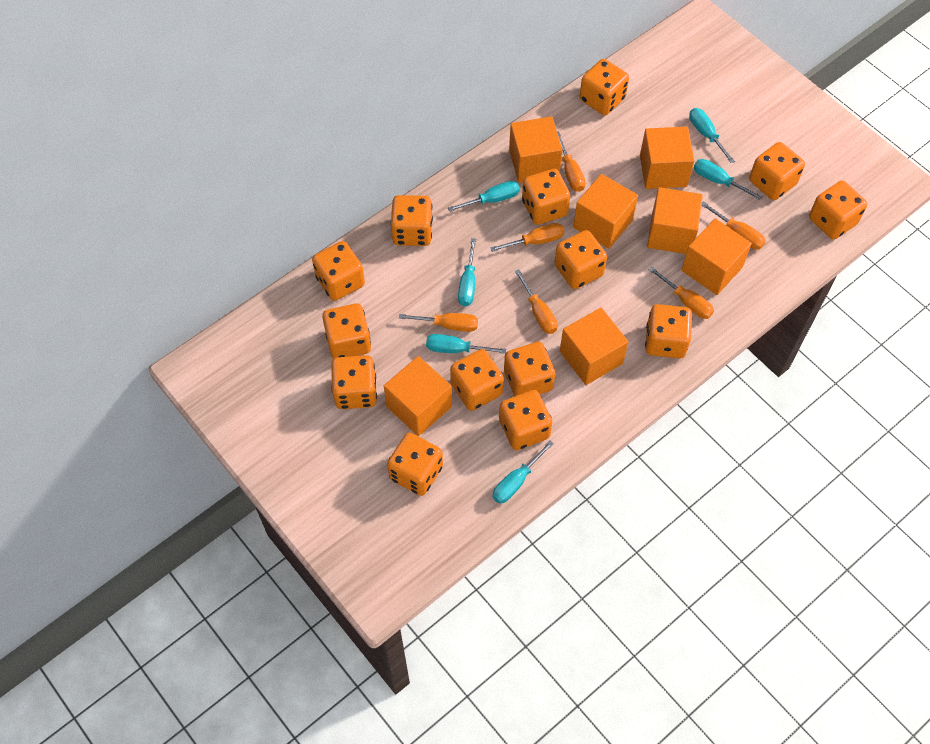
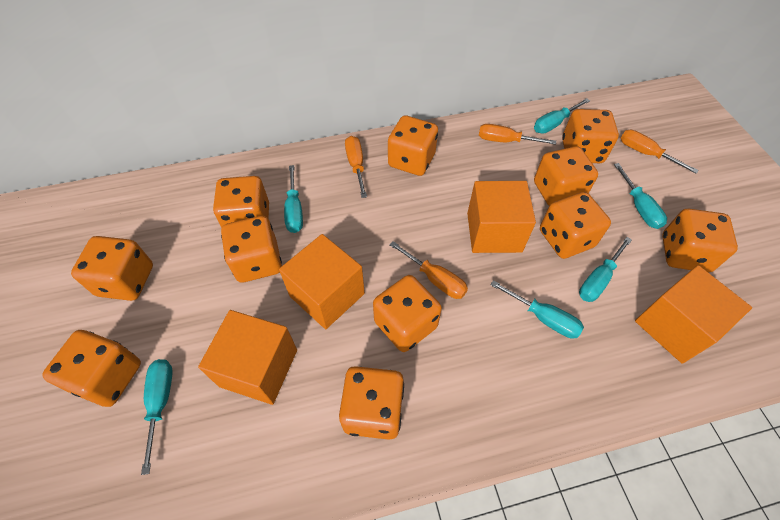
orange cube: [384,356,452,436] [509,116,562,183] [560,308,629,385] [573,174,638,249] [640,126,694,189] [647,187,703,254] [682,219,752,295] = 7 -> [198,310,297,405] [279,234,365,329] [467,181,536,253] [635,265,752,364] = 4
orange dice: [312,241,365,301] [322,303,371,359] [331,355,377,409] [387,433,443,496] [390,195,433,246] [450,349,504,411] [499,390,552,450] [504,342,555,396] [522,169,570,225] [555,230,607,289] [580,59,629,115] [645,304,693,359] [749,142,805,200] [809,181,867,239] = 14 -> [42,330,141,407] [71,236,153,301] [213,176,269,228] [221,216,282,283] [339,366,404,440] [373,275,442,352] [388,115,438,176] [534,146,598,206] [540,192,611,259] [562,109,619,163] [662,209,738,272] = 11
orange screwdriver: [399,313,478,332] [490,223,564,252] [515,269,558,334] [557,131,585,192] [649,267,714,319] [702,201,766,249] = 6 -> [345,136,367,198] [389,241,468,299] [479,124,556,145] [621,130,699,174] = 4

